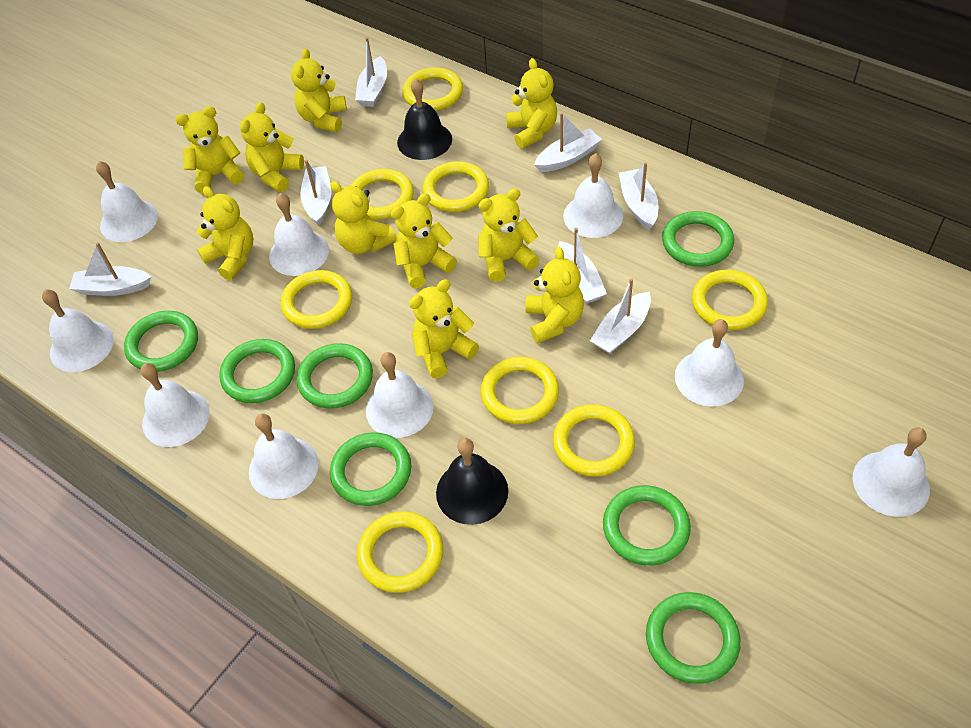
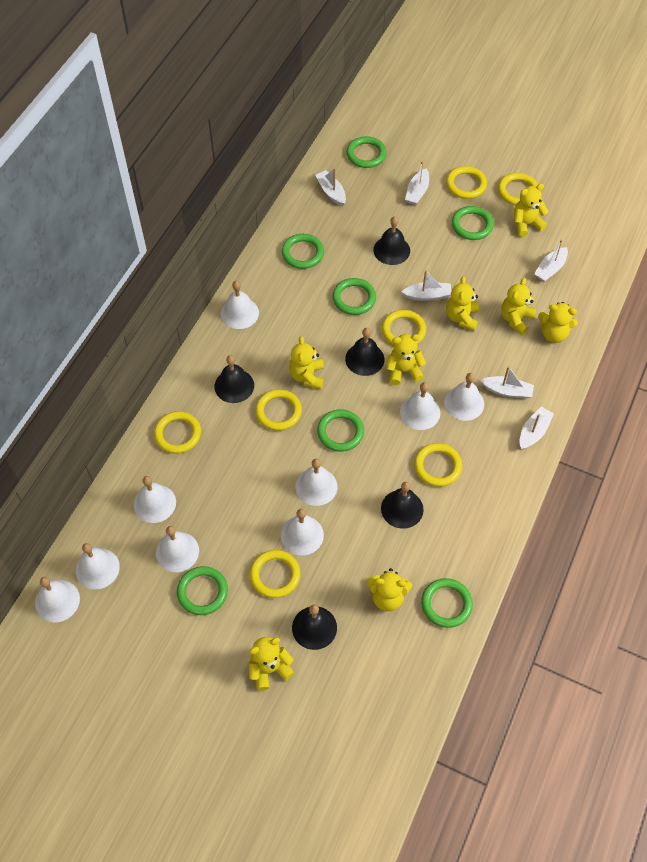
black bell: [397,79,452,160] [436,438,508,525] = 2 -> [215,355,254,403] [292,604,337,650] [345,328,384,376] [373,216,410,265] [381,482,424,529] = 5
white boat: [69,242,152,296] [300,160,332,225] [355,37,387,107] [534,113,602,172] [558,228,607,304] [590,278,651,354] [619,162,658,230] = 7 -> [316,168,346,206] [402,270,452,301] [405,161,429,205] [480,366,534,399] [519,407,554,450] [534,240,568,282] = 6
yellow ring: [280,270,352,329] [350,169,414,220] [357,511,443,593] [402,67,463,111] [423,161,489,212] [481,357,559,424] [553,404,635,477] [692,270,768,330] = 8 -> [154,411,201,454] [250,550,300,598] [255,389,302,431] [382,310,426,345] [414,443,462,487] [446,166,487,199] [498,173,538,205] = 7
yellow teddy bear: [176,106,244,194] [197,187,253,280] [240,102,304,192] [291,48,347,132] [330,181,396,254] [391,193,457,288] [409,279,479,378] [478,189,540,282] [506,58,557,149] [526,247,584,343] = 10 -> [249,637,295,691] [289,336,324,389] [366,568,412,611] [386,334,426,385] [446,276,479,331] [501,278,536,335] [514,184,549,237] [538,302,578,343] = 8

